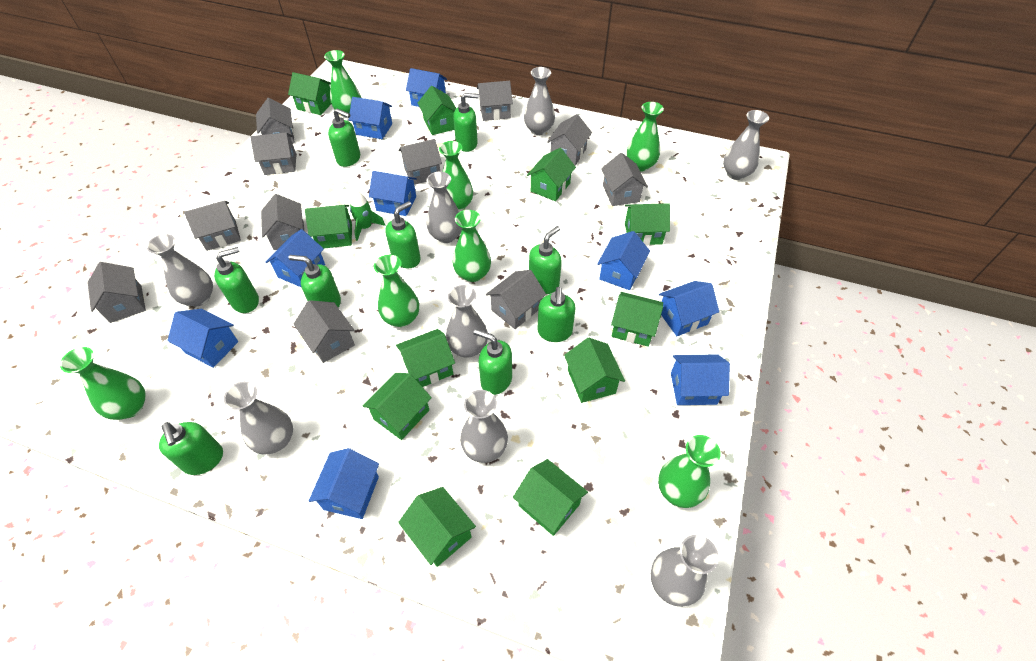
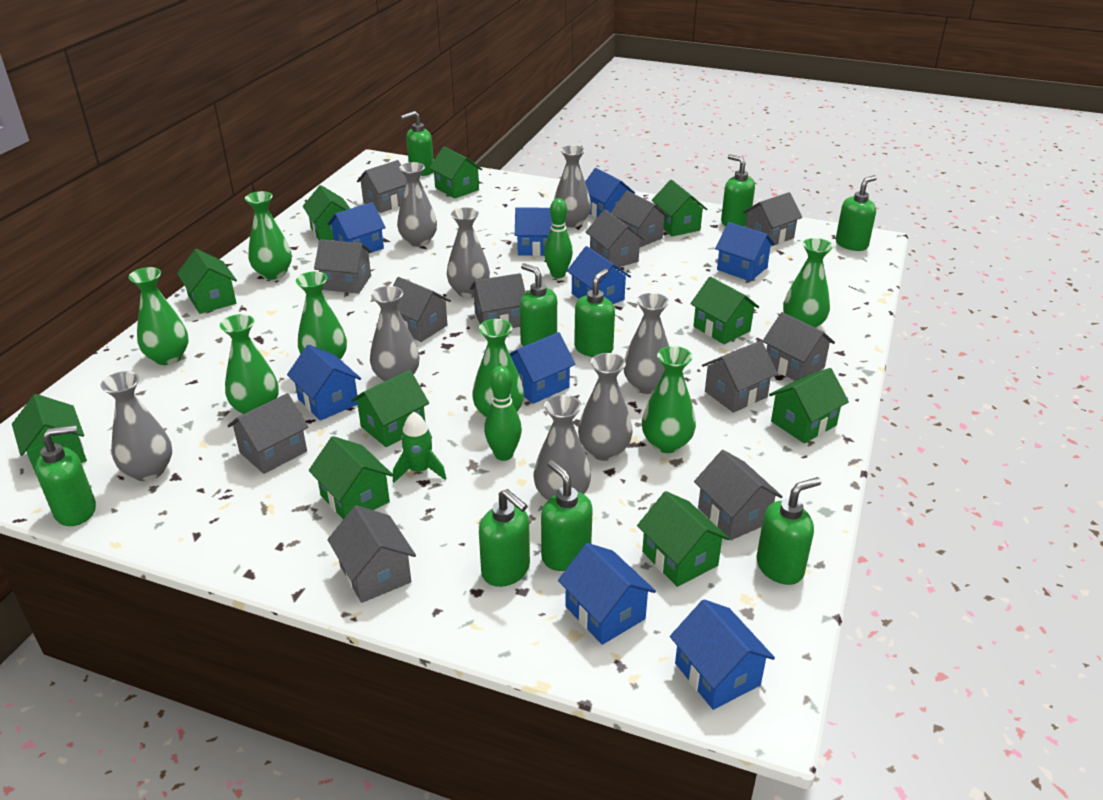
green bowling pin: none = 0 -> [484,366,522,461] [544,198,573,278] = 2
green house: [288,72,331,115] [305,205,352,248] [363,373,432,440] [396,329,455,387] [398,487,476,567] [418,86,456,135] [513,459,588,536] [527,148,576,201] [564,338,625,403] [611,292,663,347] [625,203,670,245] = 11 -> [12,394,87,476] [177,249,237,314] [303,185,350,240] [309,436,393,519] [351,370,429,447] [429,146,483,199] [637,491,730,587] [652,180,707,236] [690,277,759,344] [769,368,849,443] = 10
grey house: [88,262,146,323] [184,200,241,251] [250,132,296,175] [256,98,295,144] [261,194,304,250] [294,300,355,363] [398,139,442,185] [477,81,513,121] [486,270,546,329] [547,114,592,166] [601,153,648,206] = 11 -> [227,393,308,474] [314,239,372,294] [327,505,416,603] [357,160,407,213] [393,277,451,342] [470,273,526,328] [586,209,645,267] [611,191,669,248] [694,450,783,540] [702,341,778,413] [743,192,802,246] [762,312,835,381] = 12

